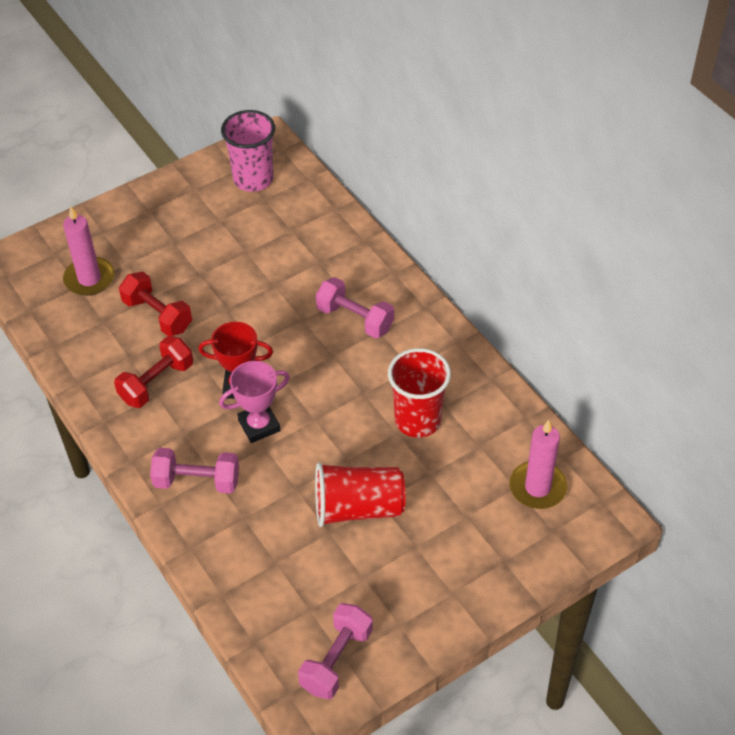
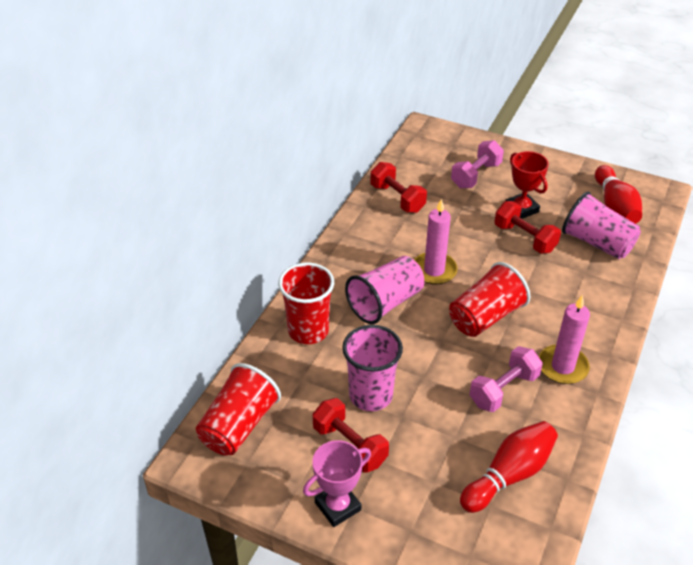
pink cup: [221,110,275,192] = 1 -> [342,325,403,411] [345,256,424,324] [562,192,641,259] = 3
pink dumbbell: [150,448,239,494] [298,603,373,699] [316,277,394,338] = 3 -> [451,140,504,188] [470,346,543,412] = 2
red bowling pin: none = 0 -> [460,421,558,513] [595,165,642,224] = 2
red cup: [315,462,406,527] [388,348,451,438] = 2 -> [196,363,281,456] [278,262,334,344] [449,262,530,337] = 3
red dumbbell: [114,336,193,408] [119,271,192,336] = 2 -> [312,398,389,473] [370,162,427,213] [494,201,561,254] = 3

